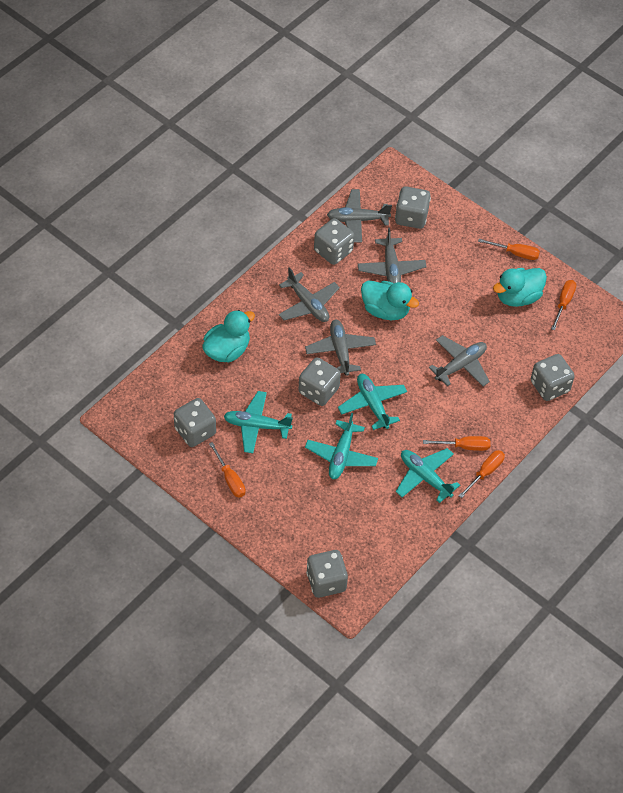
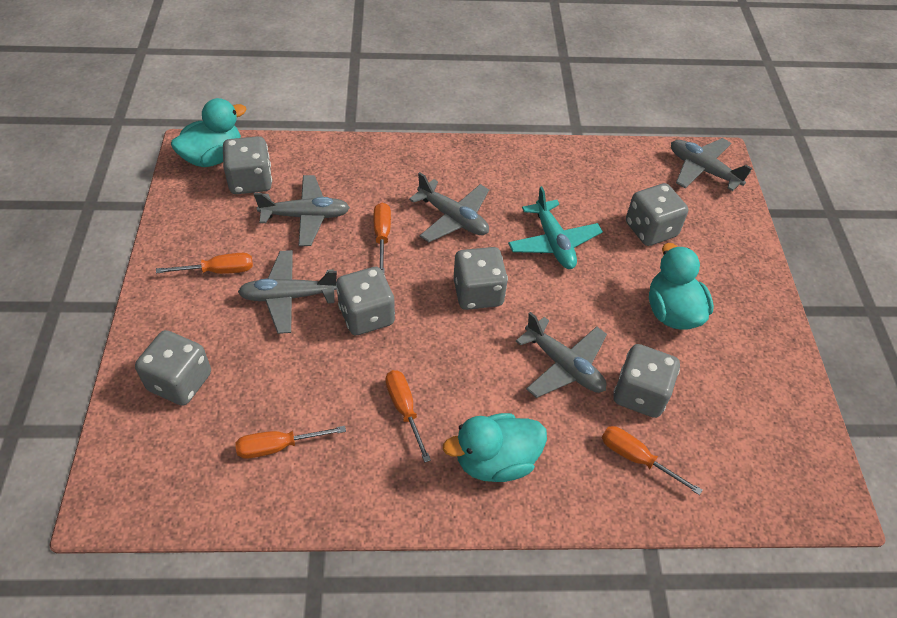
turquoise plane: [224,391,293,453] [305,413,378,479] [338,374,407,430] [396,448,460,503] = 4 -> [508,186,603,269] = 1

